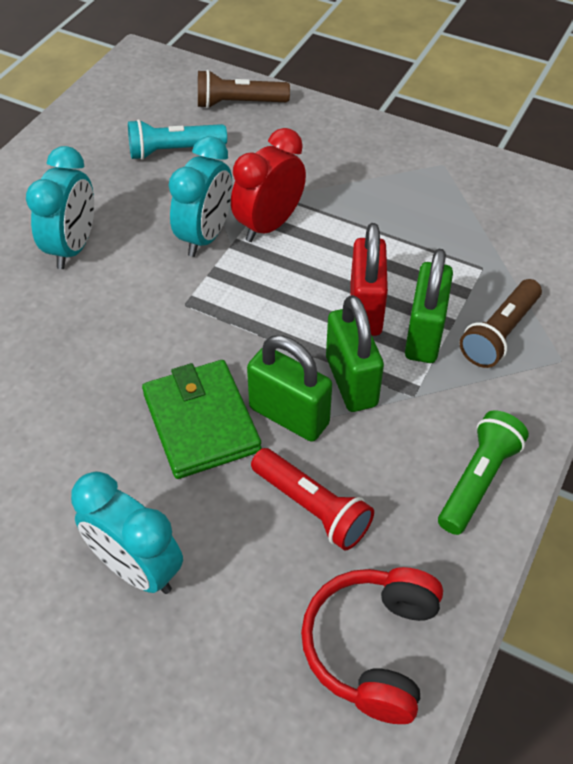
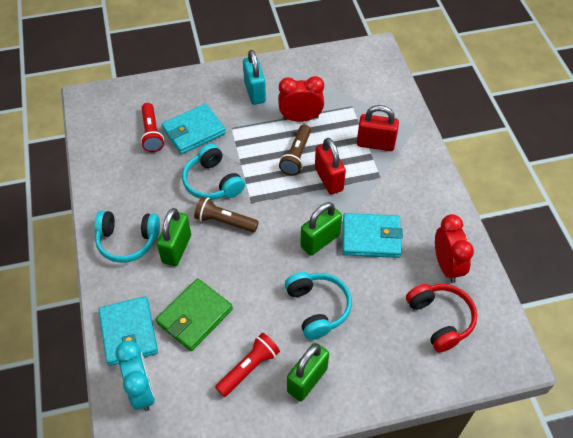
green flashlight: [438,410,529,535] = 1 -> none = 0
red clock: [231,128,306,242] = 1 -> [278,76,324,122] [435,214,474,283] = 2
red flashlight: [251,448,374,551] = 1 -> [141,103,164,152] [215,333,280,397] = 2
red padlock: [350,223,388,336] = 1 -> [315,138,346,195] [357,105,399,151] = 2
turquoise clock: [26,146,94,269] [71,472,183,594] [169,136,232,257] = 3 -> [115,340,155,411] = 1
turquoise flashlight: [128,119,227,160] = 1 -> none = 0
turquoise headphones: none = 0 -> [95,211,160,263] [182,144,245,200] [285,272,352,340] = 3
turquoise padlock: none = 0 -> [243,50,266,105] = 1
turquoise wallet: none = 0 -> [99,296,158,366] [162,104,226,154] [343,213,403,258] = 3

